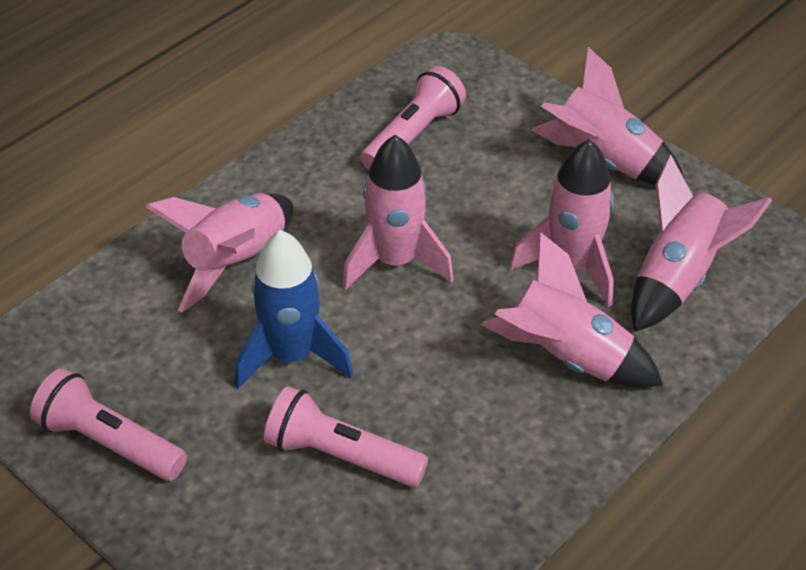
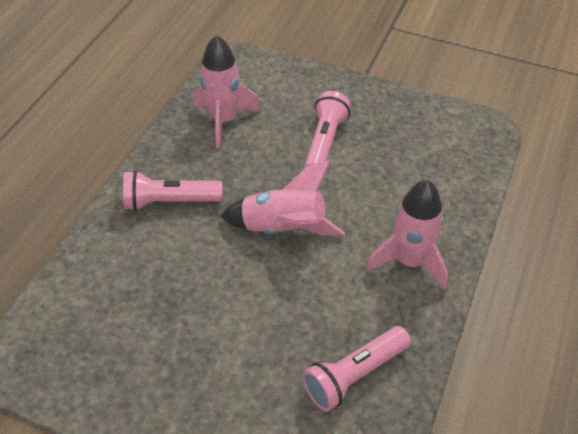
blue rocket: [235,230,353,389] = 1 -> none = 0
pink rocket: [146,193,293,312] [342,135,454,290] [481,232,663,388] [510,139,614,307] [531,47,684,185] [631,154,772,331] = 6 -> [194,35,260,148] [220,160,345,236] [366,179,448,290] = 3

